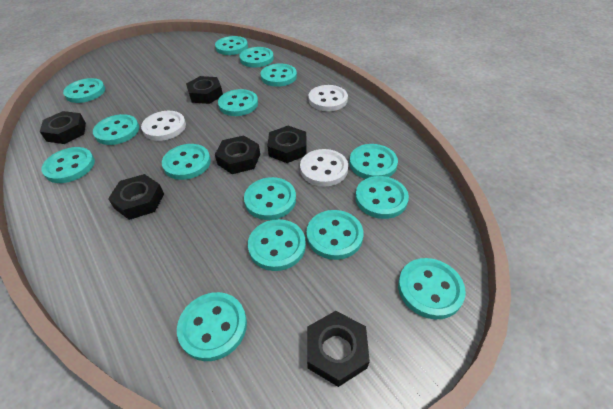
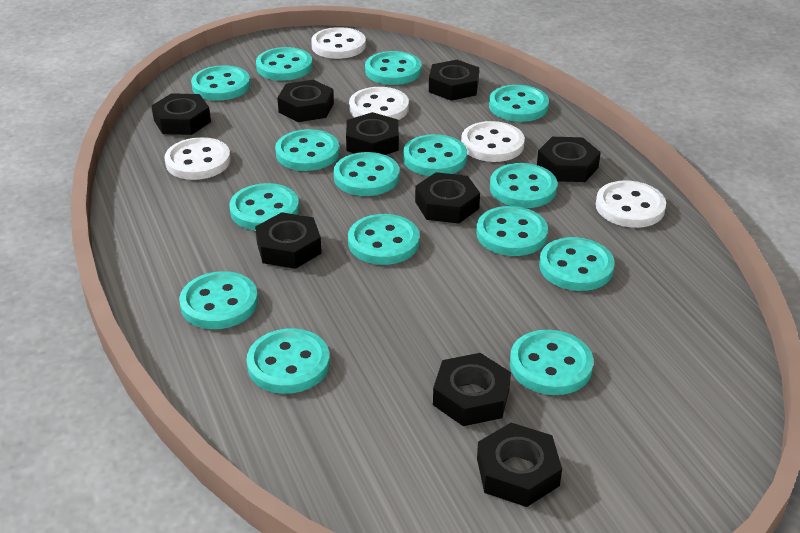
black nut: [40,111,86,144] [108,174,164,220] [186,76,223,104] [215,135,260,174] [268,126,307,163] [307,311,370,387] = 6 -> [151,93,211,135] [255,212,322,269] [277,80,334,122] [346,112,399,155] [415,172,480,223] [429,60,479,101] [433,353,511,426] [477,423,562,507] [537,137,601,182] = 9
white button: [141,111,186,141] [300,149,348,187] [309,85,348,111] = 3 -> [164,137,231,180] [311,27,366,59] [349,87,409,120] [461,121,525,162] [596,180,666,228] = 5

